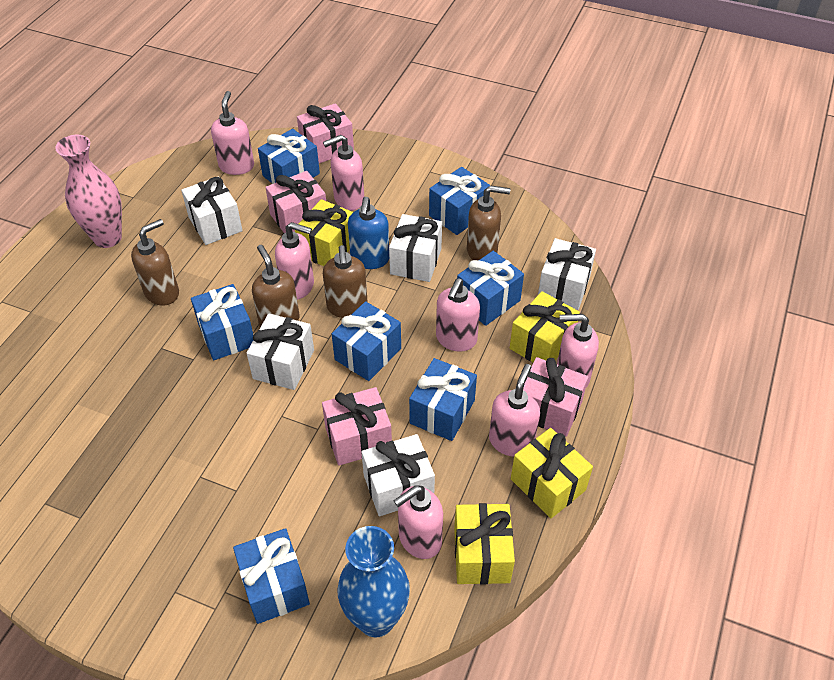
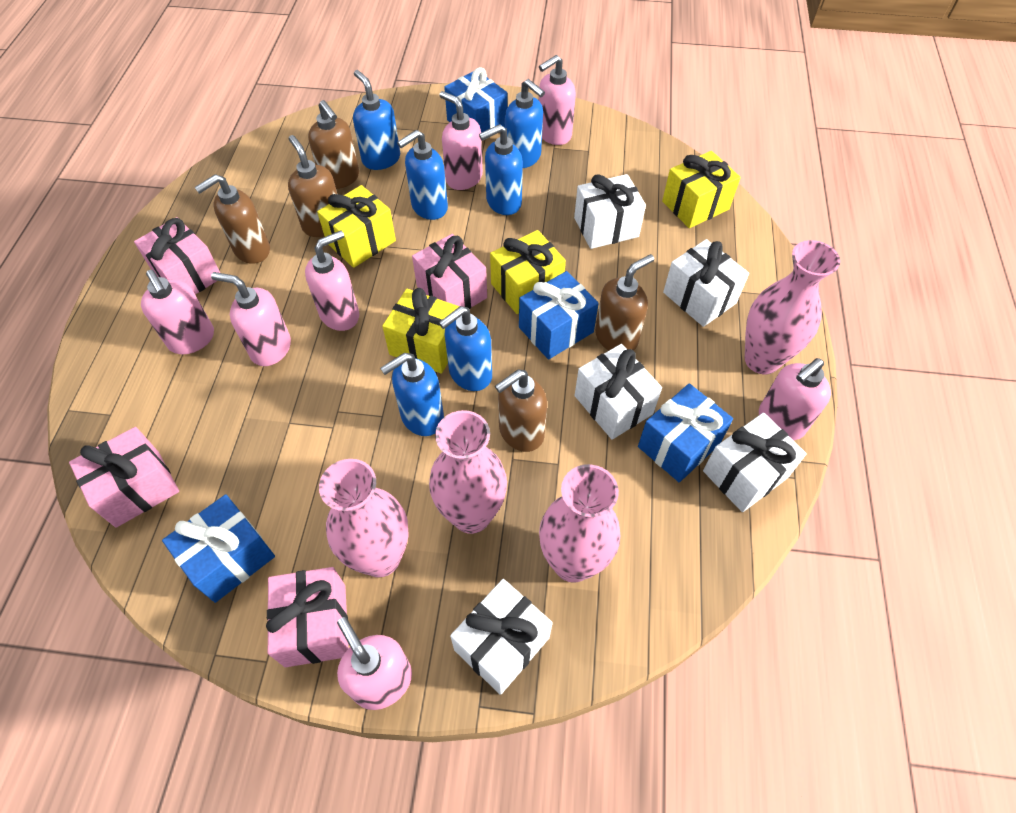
blue gift: [191,284,253,360] [233,528,310,624] [258,129,320,184] [332,301,401,381] [409,358,477,441] [429,167,490,235] [457,251,524,326] = 7 -> [162,494,275,603] [444,67,508,133] [519,271,599,360] [638,383,733,482] = 4
blue soap dispenser: [348,197,389,269] = 1 -> [353,70,400,170] [380,353,444,436] [397,130,448,220] [439,306,492,391] [479,124,523,215] [505,79,545,168] = 6
blue vase: [337,526,410,637] = 1 -> none = 0
brown soap dispenser: [131,219,179,306] [252,245,299,327] [323,245,368,318] [467,185,510,260] = 4 -> [194,174,270,264] [288,135,337,237] [308,100,359,189] [495,369,547,452] [595,254,654,351] = 5
pink vase: [55,135,122,248] = 1 -> [319,459,409,577] [429,410,507,534] [539,464,620,583] [745,240,840,374] = 4

